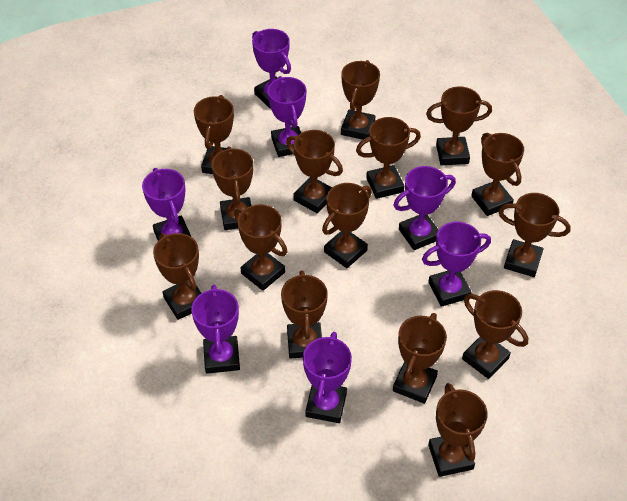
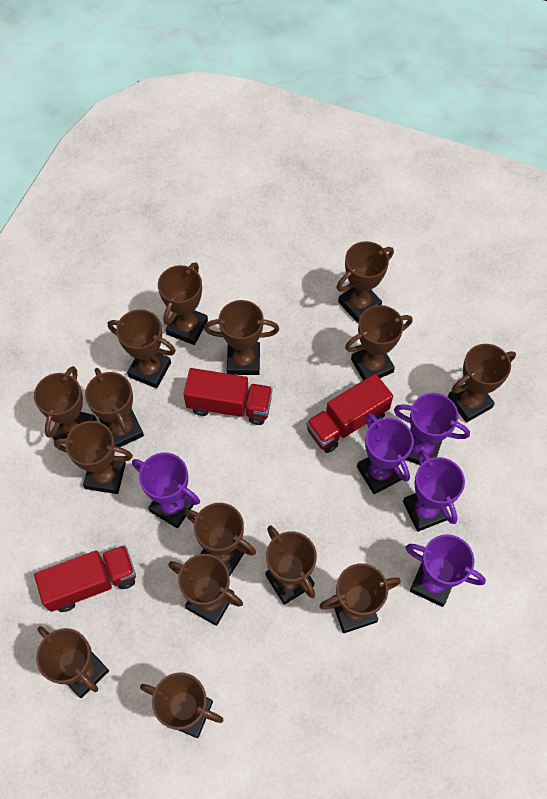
purple trophy: [142,168,191,241] [191,284,240,374] [252,29,291,109] [267,76,307,157] [303,332,352,423] [393,166,456,250] [422,222,491,307] = 7 -> [132,453,200,528] [357,413,414,494] [394,393,470,465] [403,450,465,532] [405,534,486,607] = 5
red truck: none = 0 -> [34,545,136,612] [183,368,273,425] [306,374,393,453] = 3

